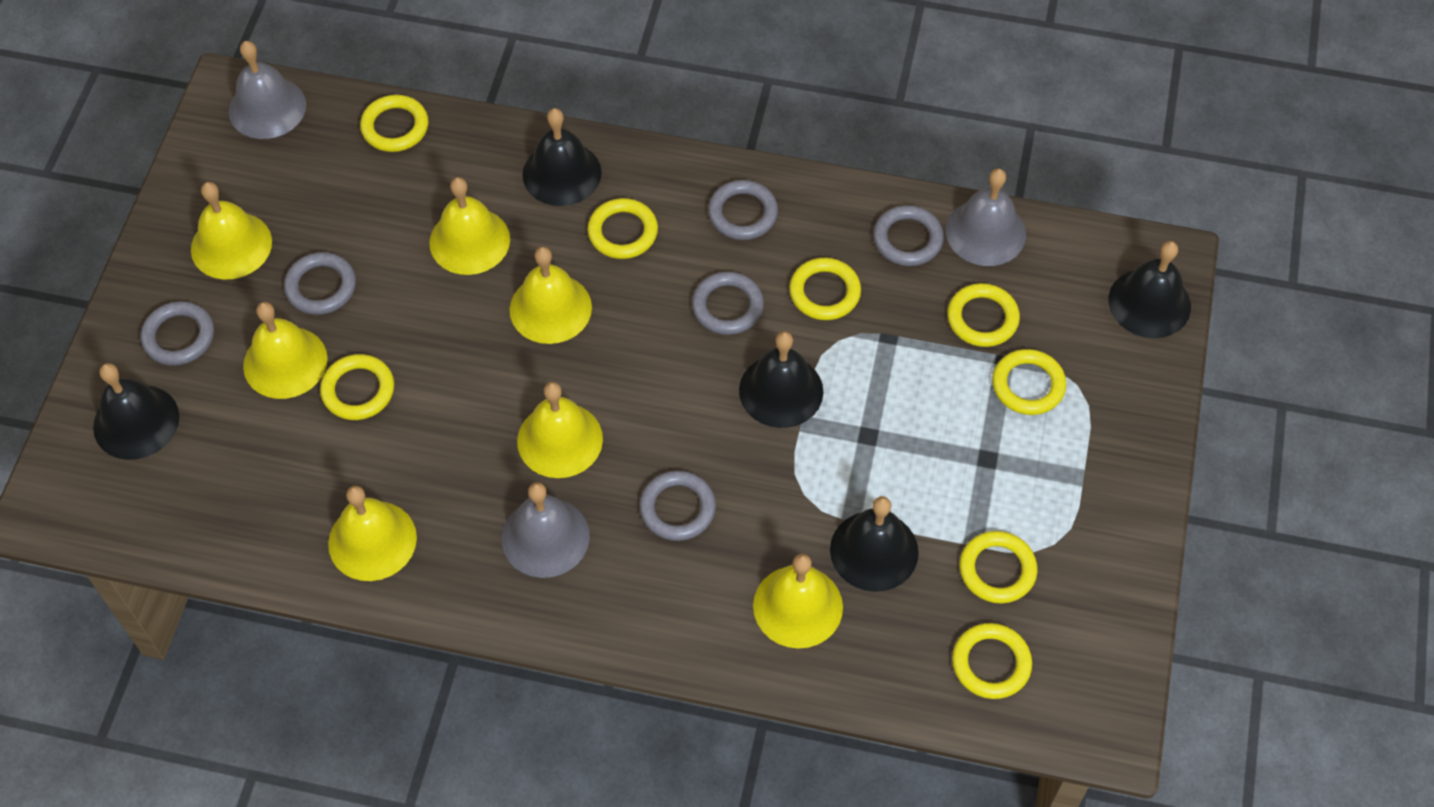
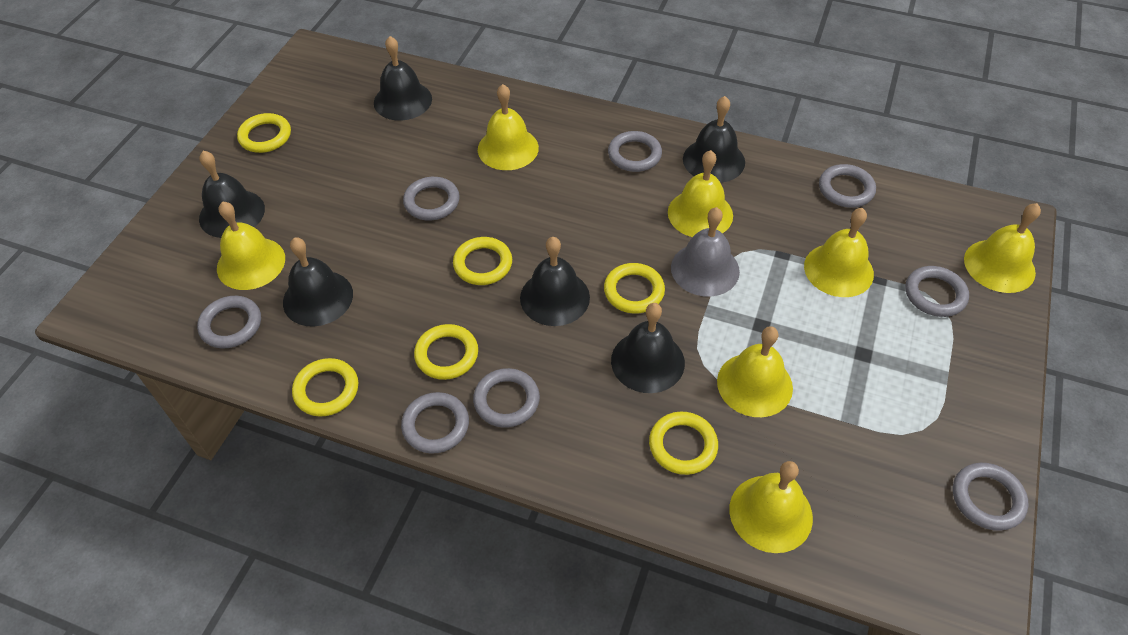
black bell: [93,363,179,460] [523,108,602,206] [739,331,823,428] [830,496,919,592] [1109,241,1191,338] = 5 -> [199,151,265,238] [283,237,353,326] [374,36,432,121] [520,237,590,326] [611,303,685,393] [683,96,745,183] = 6
grey bell: [228,41,306,139] [502,482,590,578] [946,169,1026,266] = 3 -> [671,207,740,297] = 1
grey ring: [141,301,214,365] [284,252,356,315] [639,471,716,541] [692,272,764,335] [708,180,778,240] [873,205,944,266] = 6 -> [197,296,261,349] [401,392,469,454] [403,177,460,220] [473,368,540,428] [608,131,662,172] [819,164,876,208] [905,266,969,317] [953,463,1029,531] = 8
yellow ring: [320,354,394,420] [360,95,428,152] [588,198,658,259] [789,258,861,320] [947,283,1020,347] [952,623,1032,699] [960,531,1037,603] [992,349,1066,415] = 8 -> [237,113,291,153] [292,358,358,416] [414,324,478,380] [453,237,512,285] [604,263,665,314] [649,412,718,475] = 6

